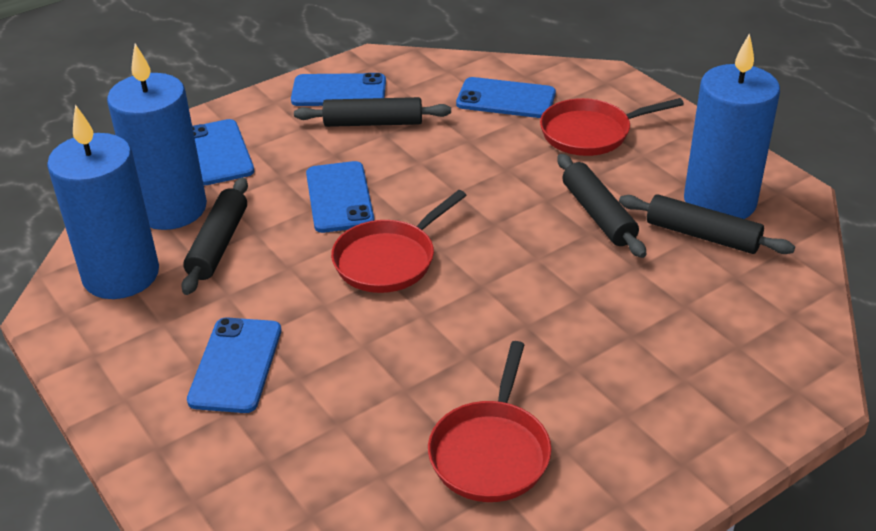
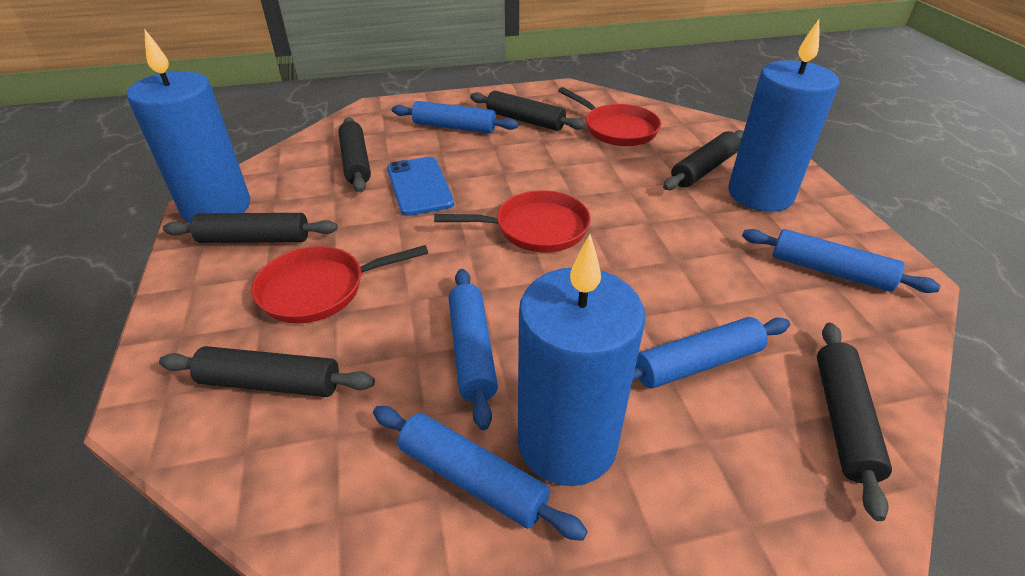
black rolling pin: [181,178,248,295] [294,97,451,127] [557,154,646,258] [619,194,795,254] = 4 -> [159,346,375,397] [163,213,337,243] [338,117,371,193] [470,91,586,131] [663,130,744,190] [817,323,892,521] = 6
blue phone: [187,317,281,413] [192,119,254,185] [291,73,386,106] [306,161,375,233] [456,77,556,118] = 5 -> [387,157,455,216] = 1
blue rolling pin: none = 0 -> [373,406,588,541] [392,101,518,133] [449,269,498,430] [632,317,790,389] [742,229,940,293] = 5

